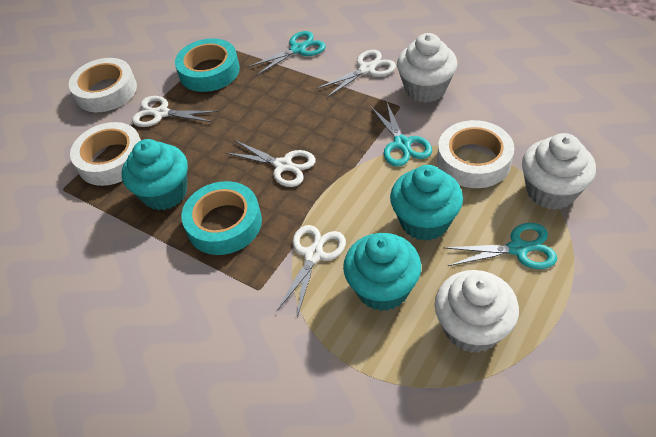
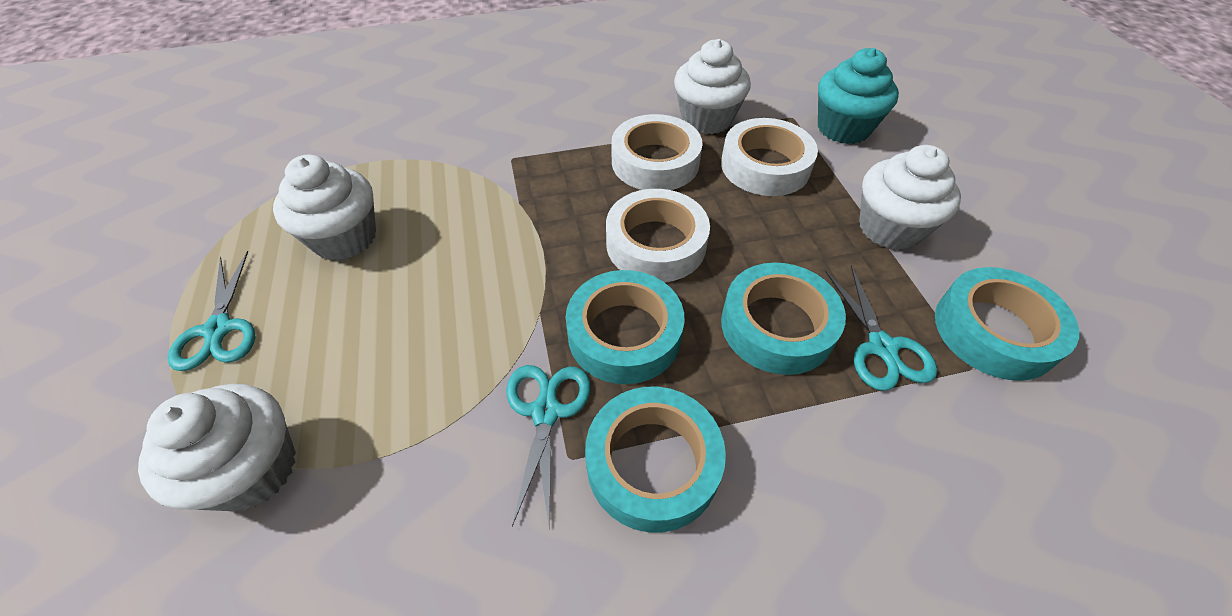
turquoise cupcake: [122,139,188,211] [343,233,421,311] [390,165,463,241] = 3 -> [818,48,899,144] = 1
turquoise tape: [175,38,240,92] [181,181,262,255] = 2 -> [566,270,684,384] [585,387,726,533] [721,263,846,375] [935,267,1079,381] = 4
white cupcake: [397,33,457,103] [435,270,519,353] [522,133,596,210] = 3 -> [138,384,296,511] [273,154,376,261] [674,39,751,134] [859,145,961,250] = 4
white scissors: [132,96,218,127] [226,140,316,187] [277,225,346,317] [316,50,396,98] = 4 -> none = 0

